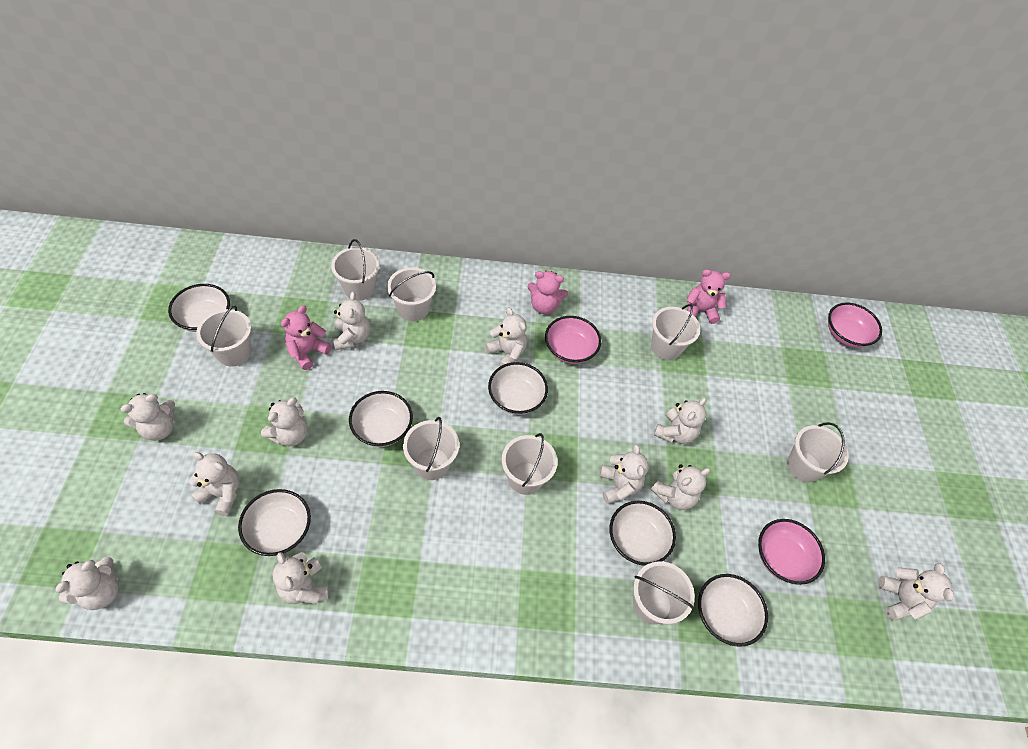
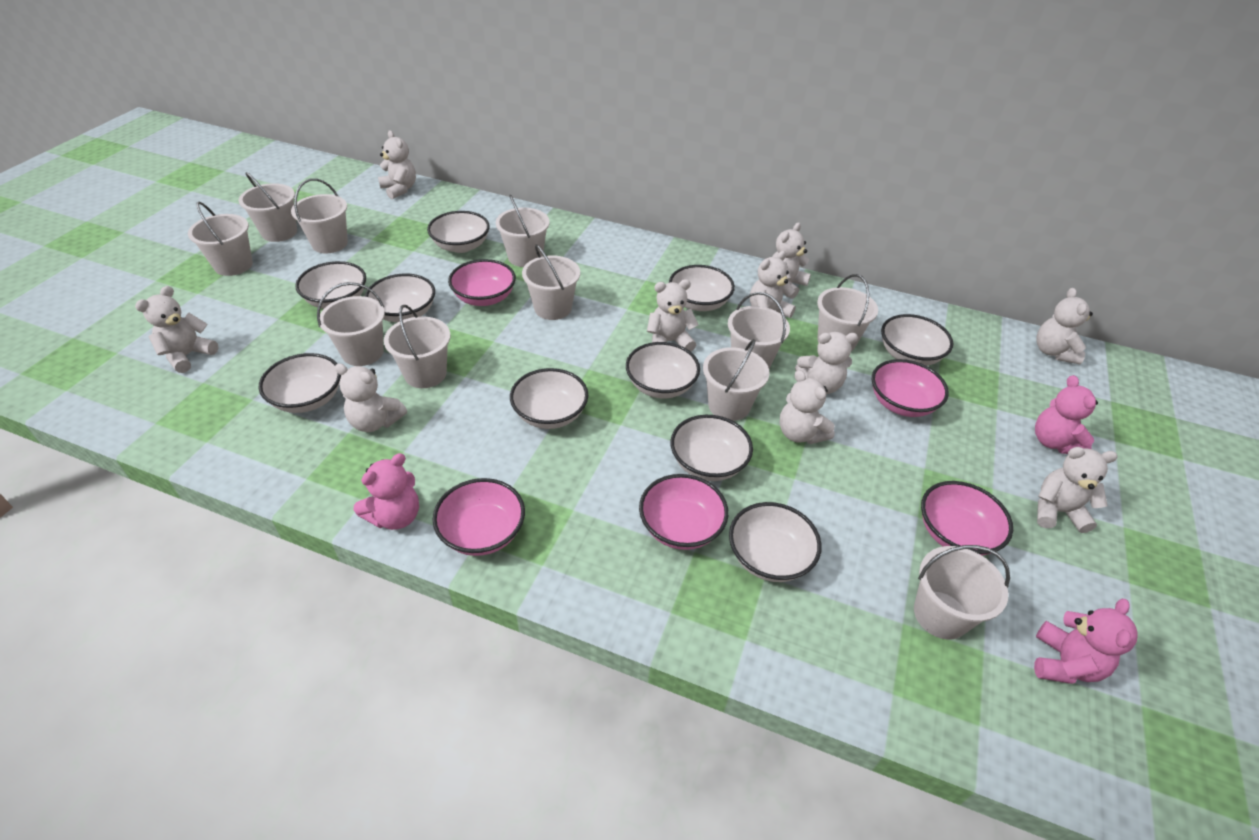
pink bowl: [545,316,601,364] [758,519,825,585] [828,303,882,348] = 3 -> [433,478,525,556] [448,259,516,306] [639,474,729,550] [872,359,949,417] [921,481,1013,556] = 5
white bowl: [168,284,230,332] [238,489,311,556] [349,391,413,447] [488,362,548,415] [609,501,676,566] [698,574,768,647] = 6 -> [259,353,341,413] [295,261,366,309] [365,273,435,322] [427,211,490,253] [510,368,588,429] [626,342,700,398] [669,265,735,311] [670,415,753,481] [729,502,822,582] [881,314,953,366] = 10
white bucket: [196,305,252,366] [331,239,380,301] [387,267,436,322] [403,417,459,480] [502,433,558,495] [633,561,695,625] [651,304,700,360] [787,422,849,482] = 8 -> [188,202,253,276] [239,172,297,242] [291,179,348,253] [317,282,385,366] [384,305,451,388] [496,194,550,267] [522,244,580,320] [703,339,769,421] [728,292,790,368] [817,274,878,351] [914,545,1010,639] = 11
white teddy bear: [55,557,119,610] [121,393,175,441] [189,452,240,516] [261,397,308,446] [272,552,329,604] [333,292,370,350] [485,308,527,367] [600,444,649,504] [651,465,711,510] [654,397,707,444] [878,563,954,621] = 11 -> [135,286,219,373] [335,363,407,432] [378,130,416,199] [647,279,699,352] [750,251,796,318] [772,222,811,299] [780,370,835,444] [795,332,858,394] [1037,288,1093,365] [1037,447,1118,533] = 10

